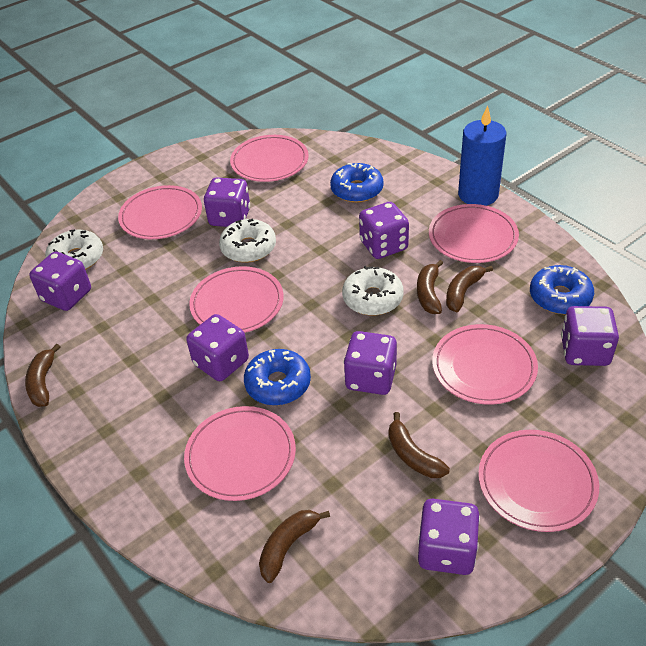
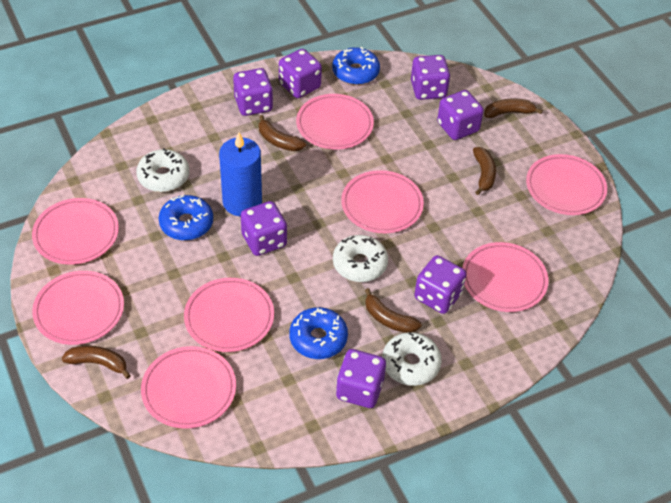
pink plate: [118,185,202,239] [184,406,296,501] [189,266,284,333] [230,135,308,182] [429,204,519,263] [432,324,538,405] [478,430,599,532] = 7 -> [32,198,119,265] [32,271,124,345] [141,346,236,429] [184,278,274,352] [296,94,374,150] [341,170,424,233] [462,242,548,312] [526,154,607,215] = 8

